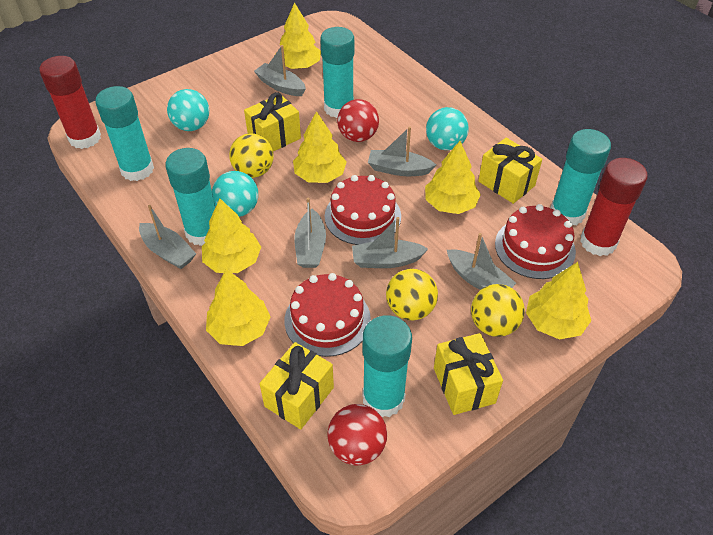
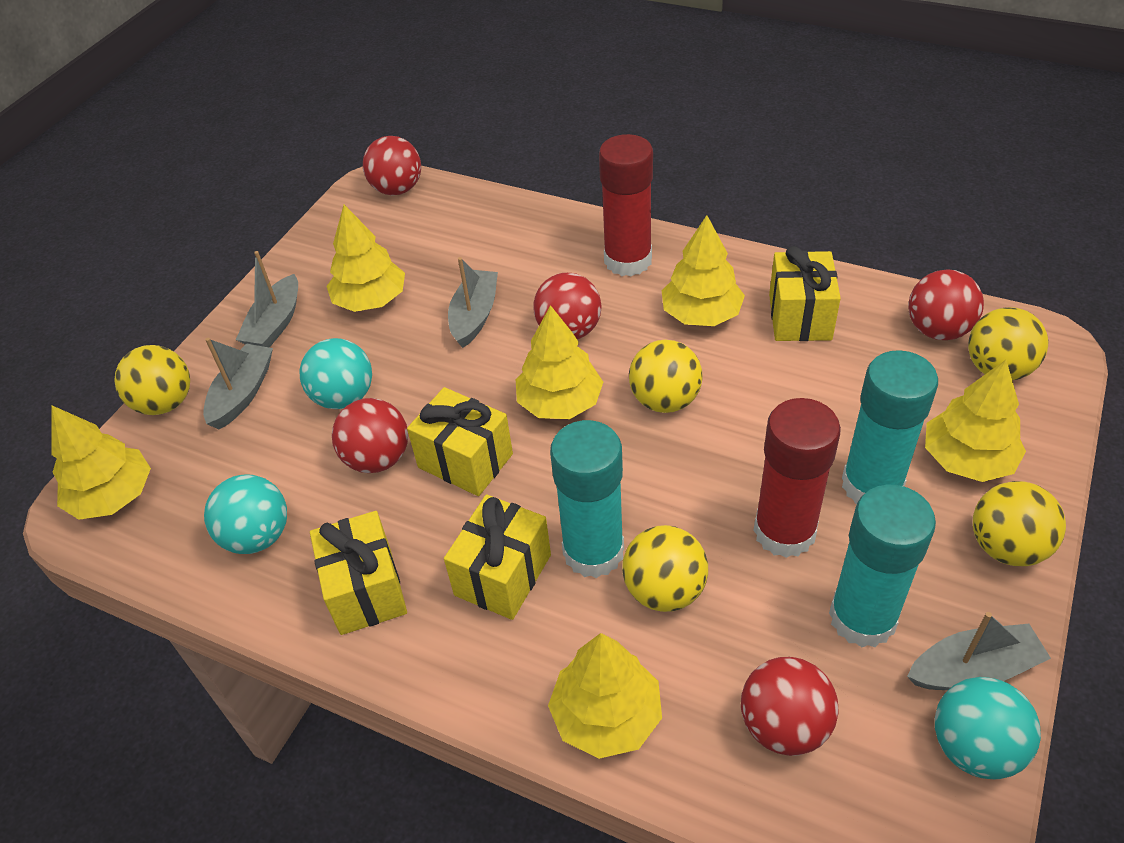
grey boat: [139,205,196,269] [254,45,306,96] [294,198,326,268] [352,217,428,268] [368,126,436,176] [447,233,516,290] = 6 -> [203,338,273,429] [236,251,298,348] [448,257,498,348] [907,612,1051,690] = 4
red ball: [327,404,387,465] [337,99,379,142] = 2 -> [332,398,408,473] [363,136,421,195] [533,273,602,339] [741,657,838,756] [908,269,984,340] = 5
red cake: [284,273,371,357] [325,175,401,245] [495,204,576,279] = 3 -> none = 0
turquoise glue stick: [95,86,154,181] [165,148,215,246] [320,27,354,118] [363,315,412,417] [550,129,611,225] = 5 -> [550,420,624,578] [829,485,936,647] [842,350,938,504] = 3
yellow ball: [229,133,274,178] [386,269,438,320] [471,284,525,337] = 3 -> [114,345,190,415] [622,525,708,612] [629,340,703,413] [968,307,1048,380] [973,481,1066,566] = 5

